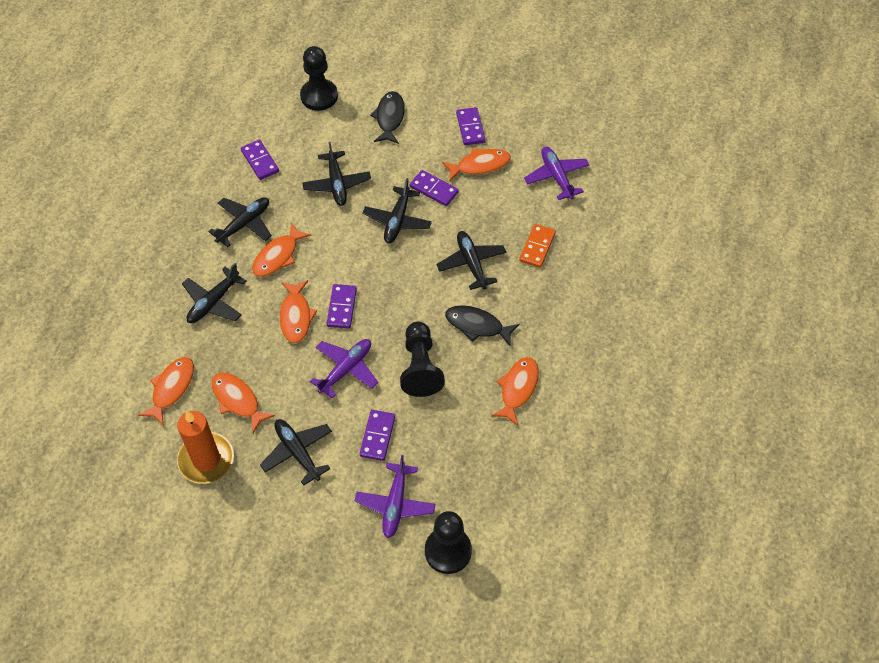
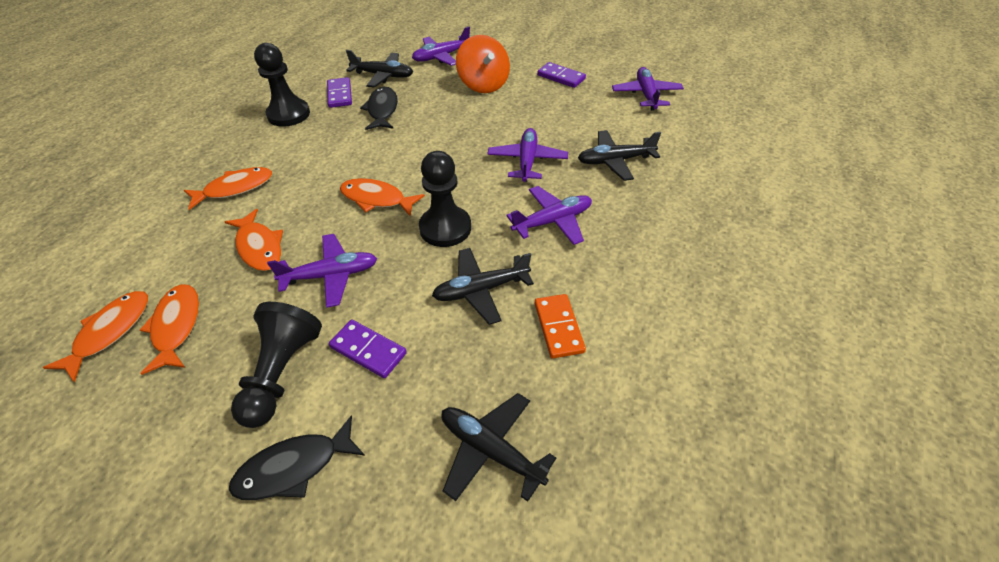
black plane: [182,263,247,323] [208,197,272,247] [260,419,332,486] [302,142,371,206] [363,178,432,243] [436,231,506,290] = 6 -> [346,50,413,88] [432,248,534,325] [441,393,556,502] [578,130,661,181] = 4
orange candle: [177,411,234,484] = 1 -> none = 0
orange fish: [138,357,194,426] [211,373,275,433] [252,222,312,277] [280,280,317,343] [442,148,511,181] [491,357,539,426] = 6 -> [43,291,148,382] [140,284,199,375] [184,167,272,210] [225,209,283,271] [340,178,425,216] = 5
orange spinning top: none = 0 -> [456,35,510,93] = 1
purple domino: [241,140,279,180] [327,284,357,329] [360,410,395,461] [410,170,459,206] [456,107,485,145] = 5 -> [327,77,352,108] [329,320,407,378] [537,62,586,88] = 3
purple plane: [310,339,378,399] [355,455,435,538] [524,147,589,200] = 3 -> [267,234,377,308] [412,27,470,66] [487,128,568,182] [506,186,592,245] [612,67,684,111] = 5

